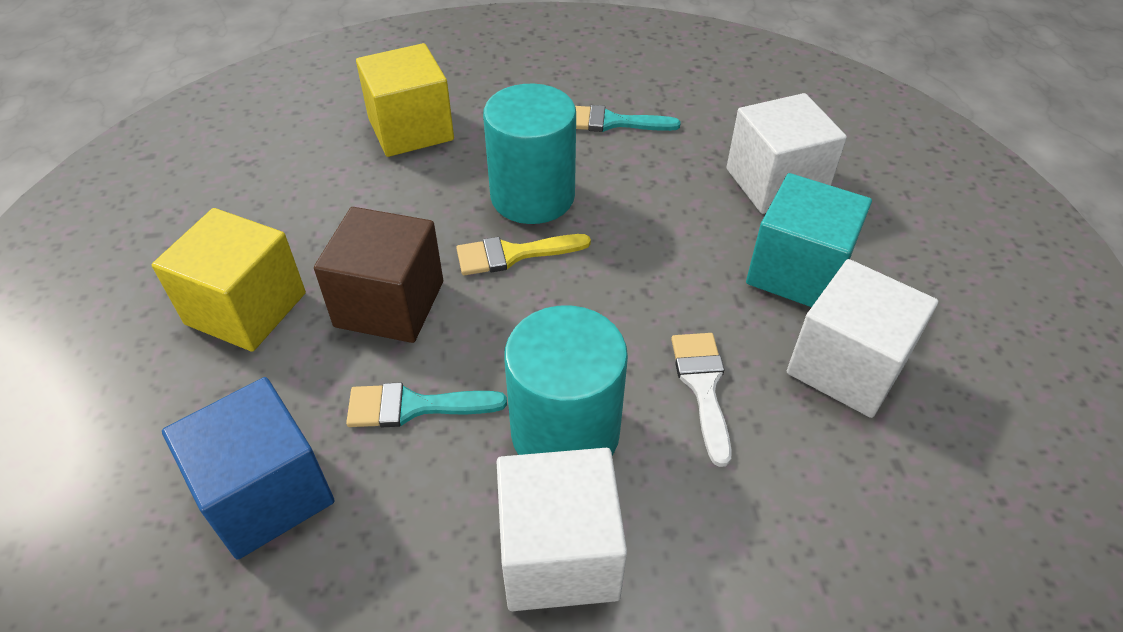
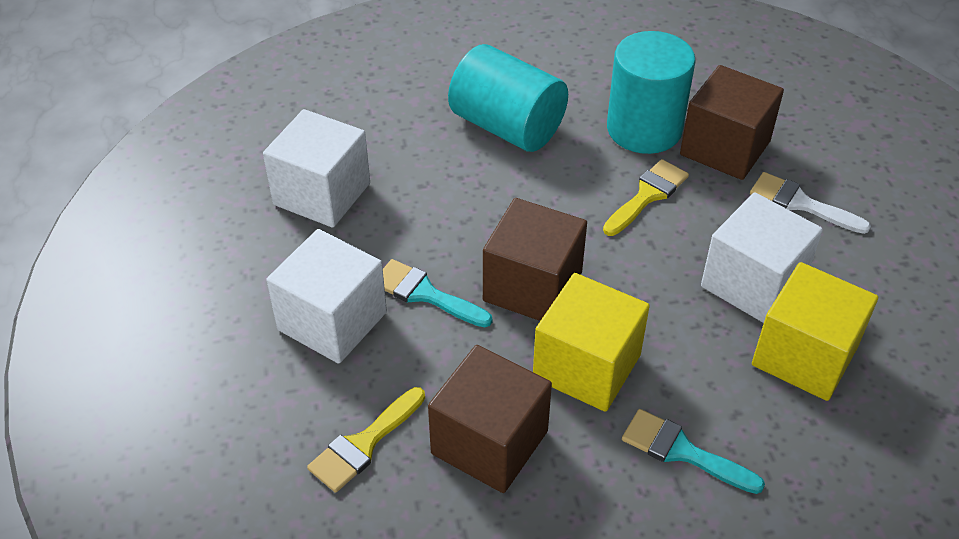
blue cube: [162,377,335,560] = 1 -> none = 0
brown cube: [314,207,443,343] = 1 -> [428,345,552,493] [483,198,587,321] [680,65,784,180] = 3
turquoise cube: [746,173,872,307] = 1 -> none = 0
yellow brush: [456,234,591,276] = 1 -> [307,387,425,493] [603,159,689,236] = 2

